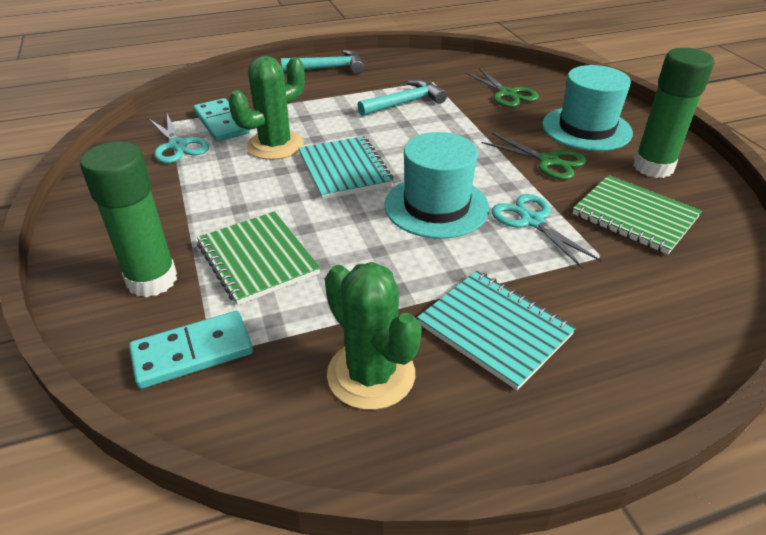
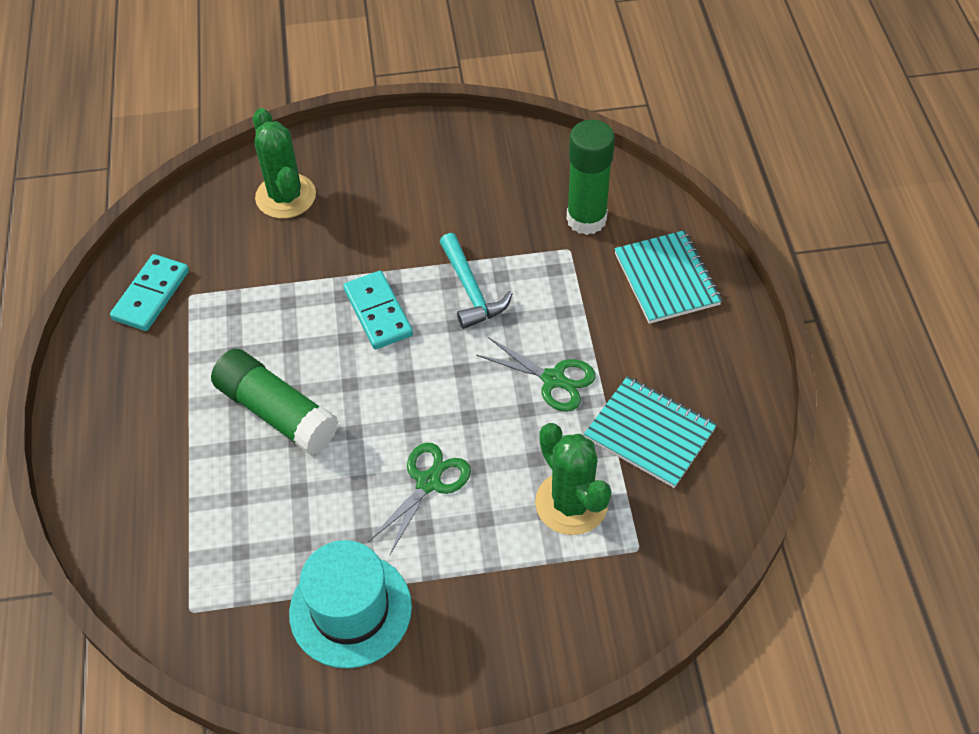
green notebook: [197,211,320,305] [573,175,702,255] = 2 -> none = 0
turquoise hammer: [281,50,364,74] [357,80,447,116] = 2 -> [440,233,513,329] = 1
turquoise hat: [384,132,490,239] [542,65,633,151] = 2 -> [289,540,412,668] = 1
turquoise scissors: [148,114,209,163] [492,194,602,269] = 2 -> none = 0

